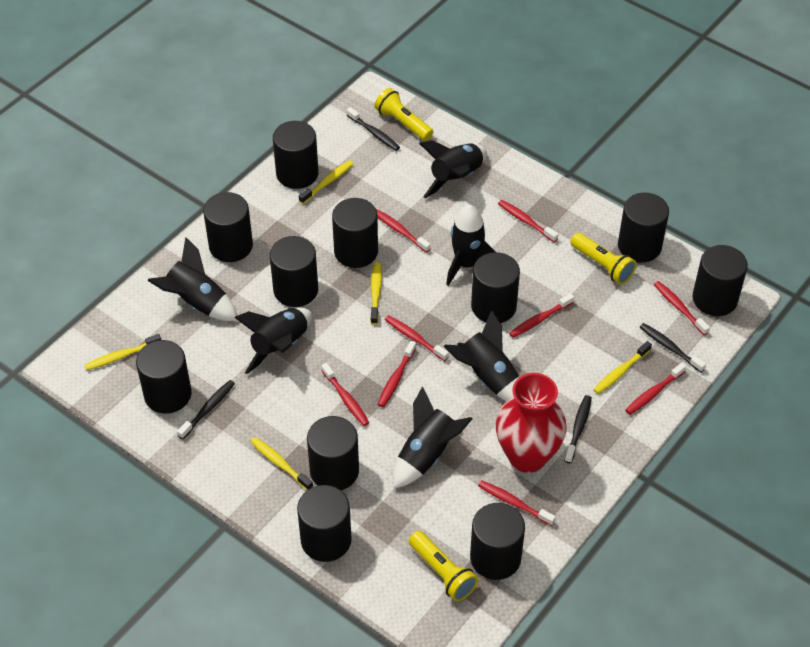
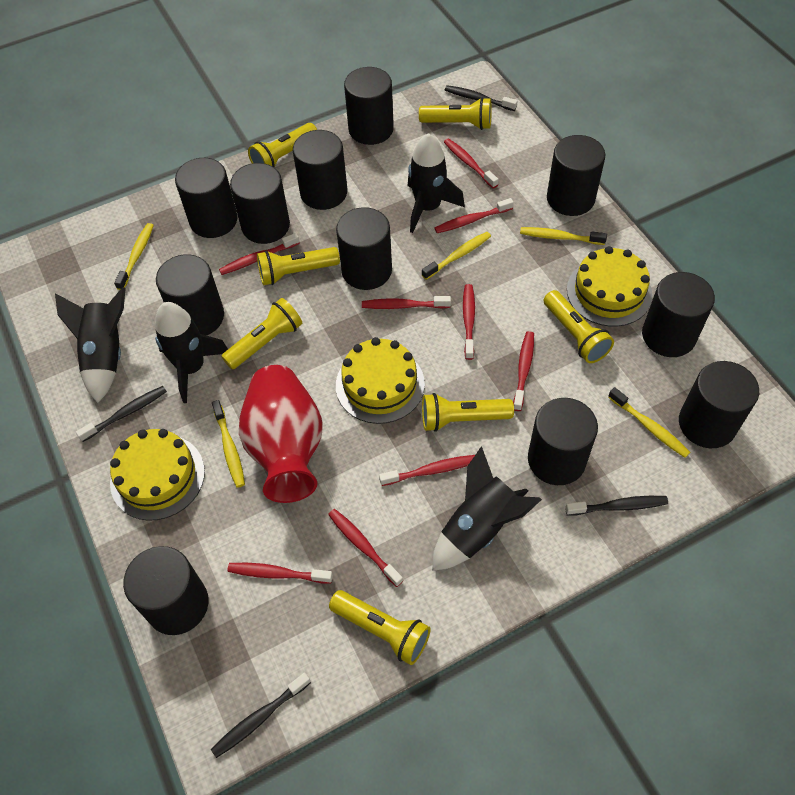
black rocket: [147,237,238,321] [234,308,312,374] [393,386,472,488] [419,140,487,198] [444,310,520,401] [446,205,496,286] = 6 -> [55,287,126,403] [155,302,228,403] [408,133,465,233] [432,446,542,571] = 4
yellow cake: none = 0 -> [110,429,205,521] [336,337,425,424] [567,246,652,327] = 3
yellow flashlight: [375,88,433,141] [409,531,478,601] [570,233,637,285] = 3 -> [221,298,302,369] [248,123,317,167] [257,247,340,285] [329,590,431,665] [419,97,492,130] [422,393,514,432] [544,290,614,363] = 7

